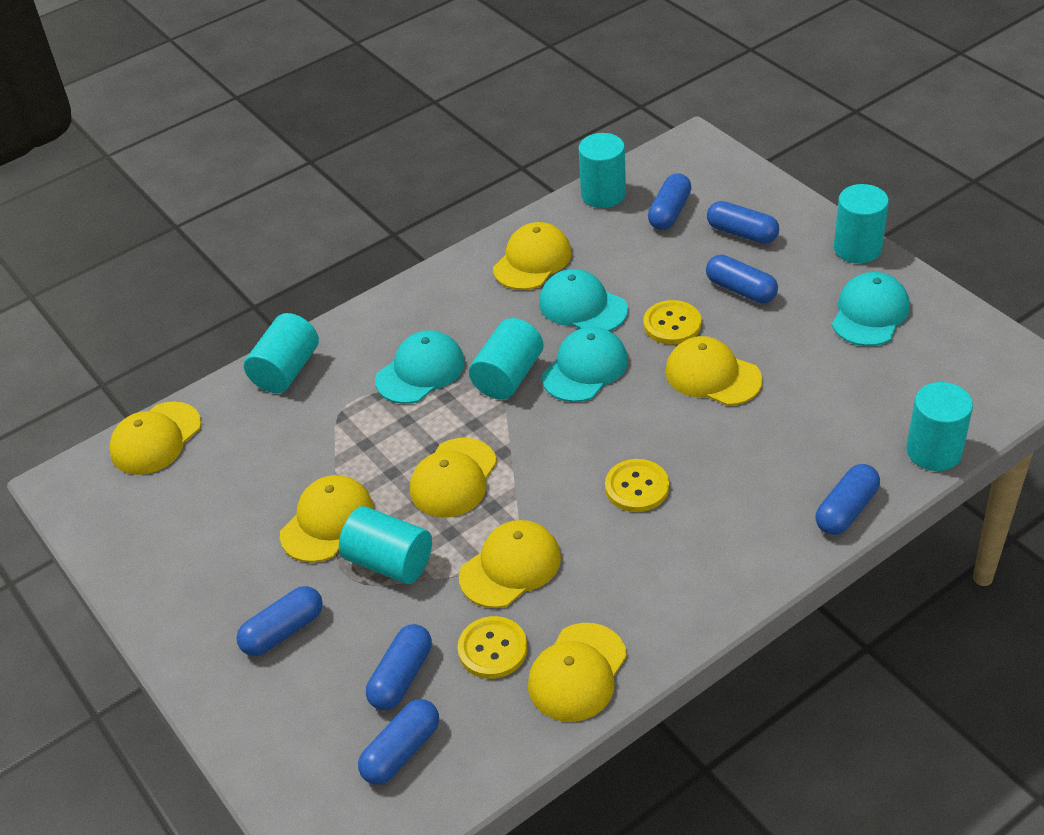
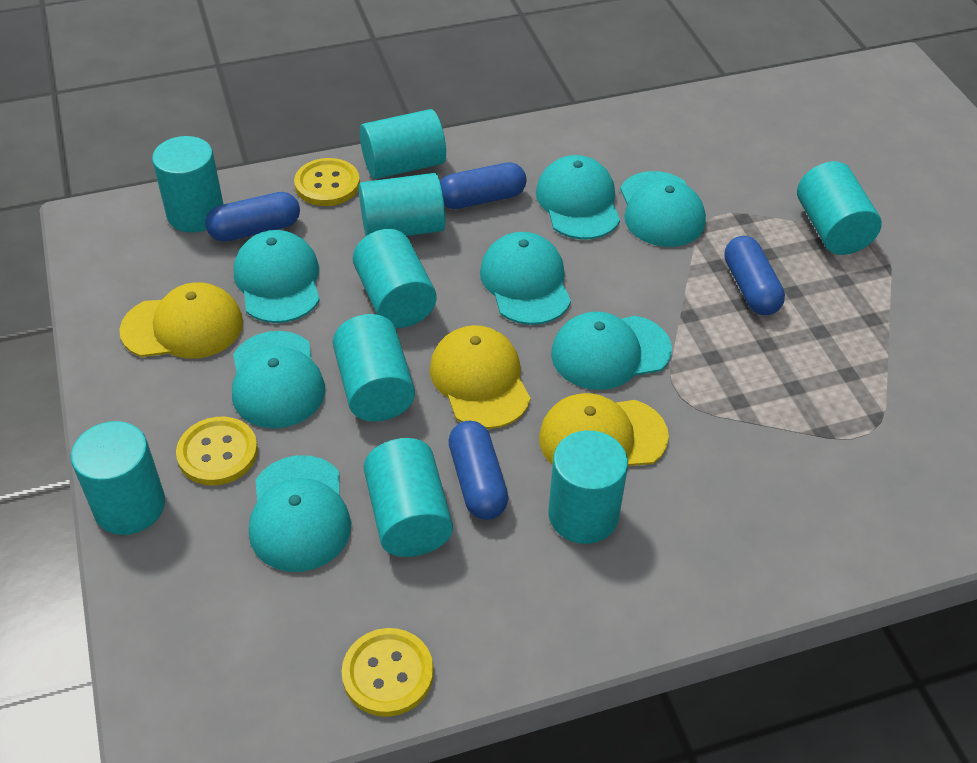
blue capsule: [236,586,323,656] [358,699,439,784] [366,624,432,710] [648,173,692,230] [706,255,778,303] [707,201,779,244] [815,464,880,535] = 7 -> [205,192,300,242] [440,162,527,209] [448,421,508,520] [724,236,785,315] = 4
turquoise cap: [375,330,465,404] [539,269,628,331] [542,327,628,402] [832,272,910,346] = 4 -> [232,331,325,428] [234,230,320,323] [249,455,351,572] [480,232,571,325] [536,155,620,239] [551,311,672,390] [620,171,706,247] = 7
turquoise cylinder: [244,313,319,393] [339,506,432,584] [469,318,544,400] [579,133,626,208] [834,184,889,263] [907,382,973,471] = 6 -> [71,421,165,535] [152,136,224,233] [333,314,415,422] [353,229,437,328] [359,173,445,236] [360,109,446,179] [364,438,453,557] [548,430,628,544] [797,161,882,255] = 9
yellow cap: [109,401,201,475] [280,475,374,563] [410,438,497,518] [459,520,561,608] [493,222,572,290] [528,623,627,722] [665,336,762,406] = 7 -> [119,282,243,358] [430,325,531,429] [539,393,669,466] = 3

